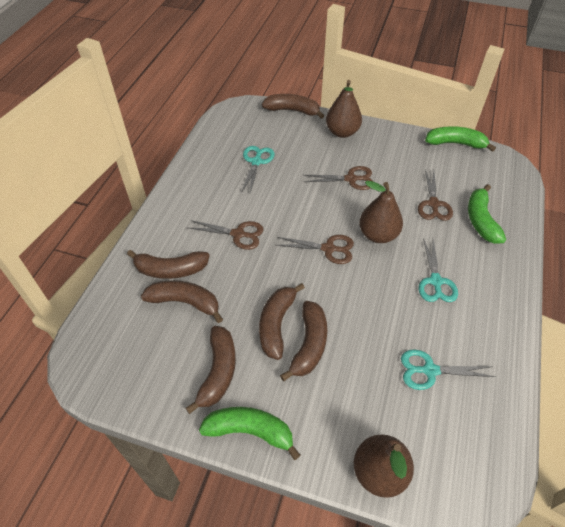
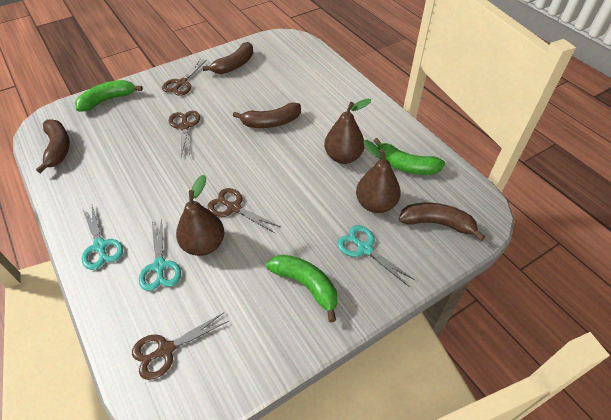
brown banana: [127,250,209,279] [141,280,223,323] [185,326,236,414] [259,283,305,360] [262,94,324,119] [280,301,327,381] = 6 -> [36,119,70,173] [202,42,253,74] [233,103,301,128] [399,203,485,241] = 4

